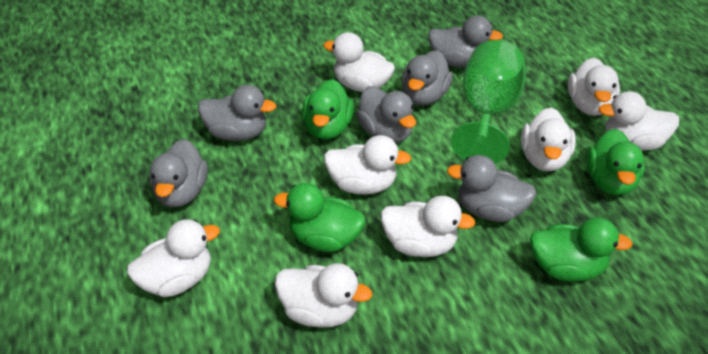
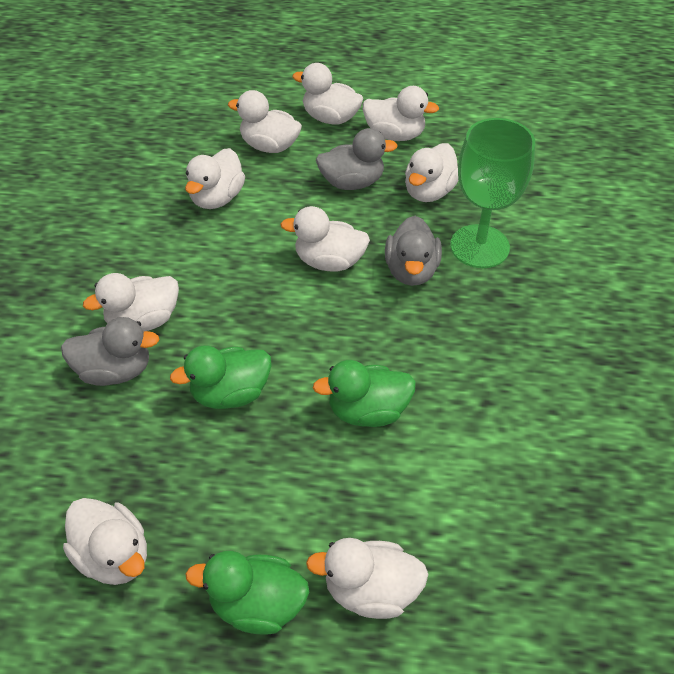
green duck: [274,183,366,252] [302,79,354,140] [530,217,633,281] [586,129,645,195] = 4 -> [170,345,272,409] [186,551,309,635] [313,360,416,427] = 3
grey duck: [149,139,208,207] [198,85,276,141] [356,86,416,143] [401,50,453,106] [428,16,503,68] [447,155,537,222] = 6 -> [61,317,160,386] [316,128,398,190] [385,216,442,286] = 3
white duck: [127,219,220,297] [275,263,372,327] [323,32,395,92] [324,135,411,195] [381,196,476,257] [521,107,576,171] [568,57,620,116] [598,91,679,151] = 8 -> [63,498,147,585] [83,273,179,332] [185,148,245,209] [228,90,302,153] [281,206,370,272] [292,63,363,125] [306,538,428,619] [363,86,439,141] [405,143,459,202] = 9

